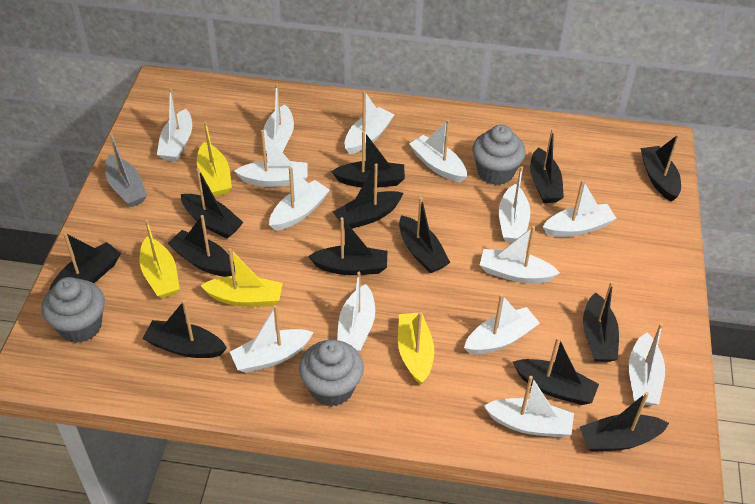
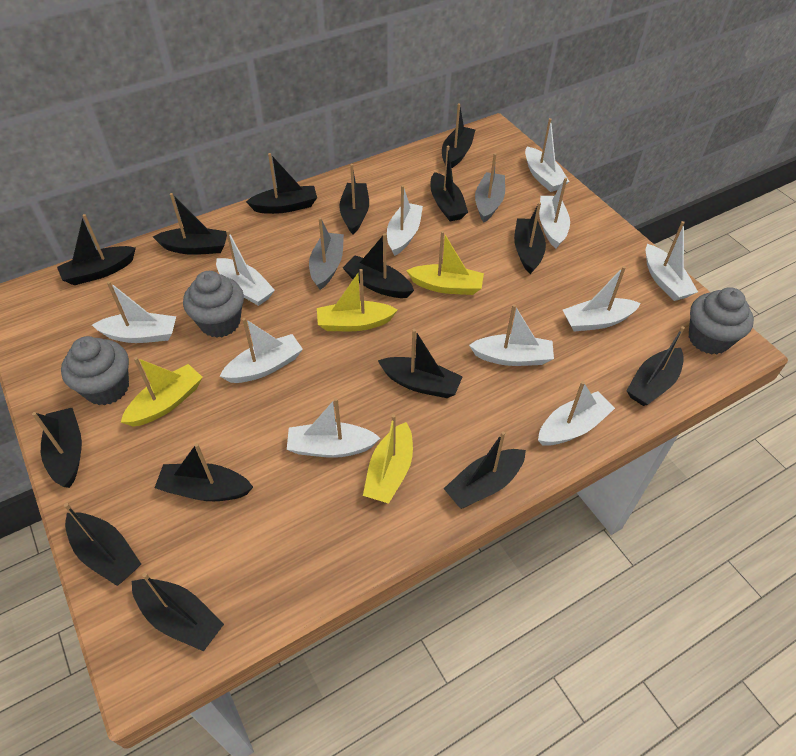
black boat: [49,233,121,291] [142,300,227,358] [167,215,235,277] [181,168,243,239] [308,217,387,275] [331,131,405,188] [333,163,403,229] [399,197,451,273] [513,337,599,405] [530,129,564,203] [580,392,669,452] [583,281,619,362] [640,135,681,202] = 13 -> [32,408,82,488] [57,214,136,285] [64,503,141,586] [132,573,224,651] [153,193,227,255] [155,443,253,501] [246,153,317,214] [339,164,369,234] [343,233,414,298] [378,329,463,398] [430,146,468,222] [442,103,475,168] [444,431,526,509] [514,202,546,274] [626,326,685,406] = 15
grey boat: [105,133,147,207] = 1 -> [309,217,344,290] [475,153,505,222] = 2
white boat: [157,88,192,162] [230,305,313,373] [234,130,308,187] [264,84,294,154] [269,167,330,231] [337,272,375,352] [344,91,395,154] [409,119,467,183] [464,294,540,354] [480,226,560,283] [484,376,574,437] [499,166,531,242] [543,180,617,237] [629,323,665,405] = 14 -> [92,281,176,343] [216,230,275,306] [220,318,303,383] [287,398,380,458] [387,185,423,256] [469,304,554,366] [525,118,570,192] [538,381,615,446] [539,178,570,248] [563,266,641,332] [646,221,698,301] = 11

